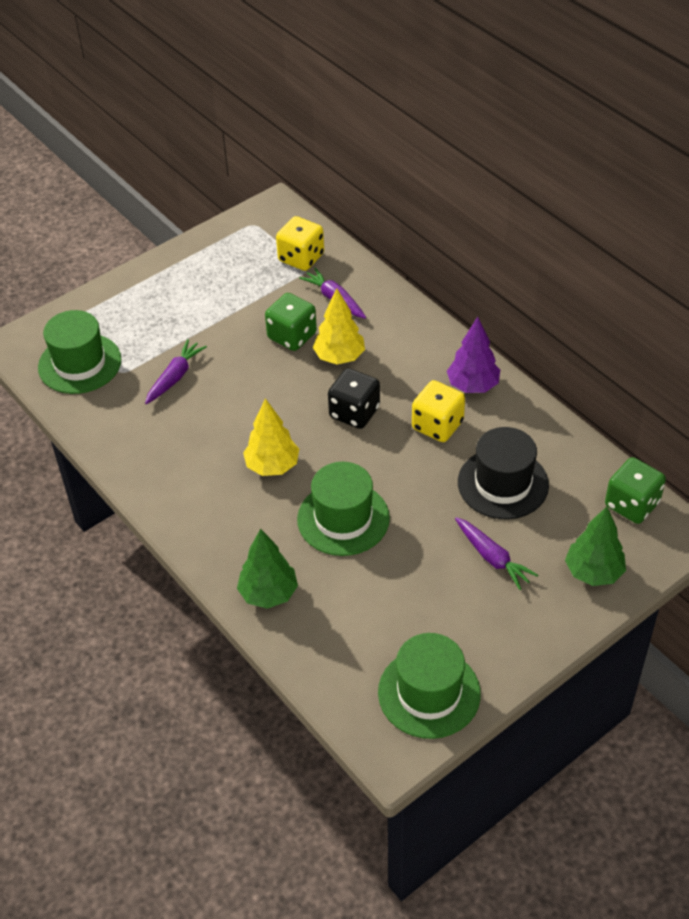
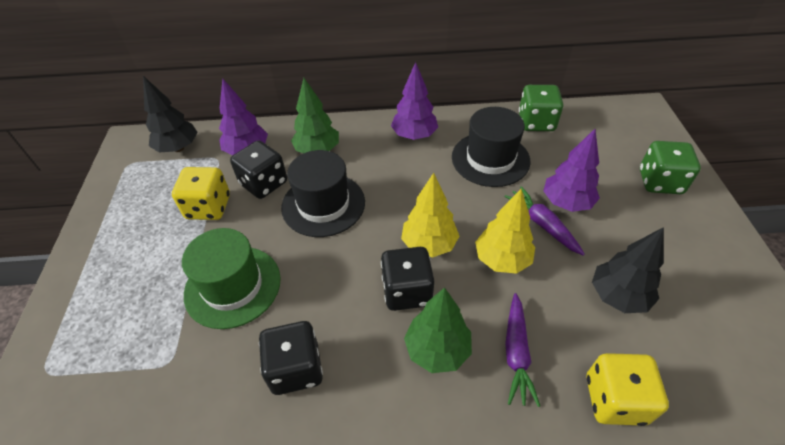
black dice: [328,368,380,429] = 1 -> [230,140,287,199] [259,321,323,395] [381,247,434,311] = 3
black hat: [458,427,549,519] = 1 -> [281,150,365,237] [452,107,530,187] = 2
black tree: none = 0 -> [143,76,197,153] [592,227,664,313] = 2
green hat: [38,310,121,394] [297,462,390,556] [378,633,481,739] = 3 -> [182,228,281,329] = 1
purple carrot: [145,339,207,404] [299,268,366,319] [455,517,538,590] = 3 -> [504,186,585,256] [505,293,540,407] = 2
purple tree: [447,317,500,393] = 1 -> [219,79,268,155] [391,62,438,140] [543,129,600,212] = 3

